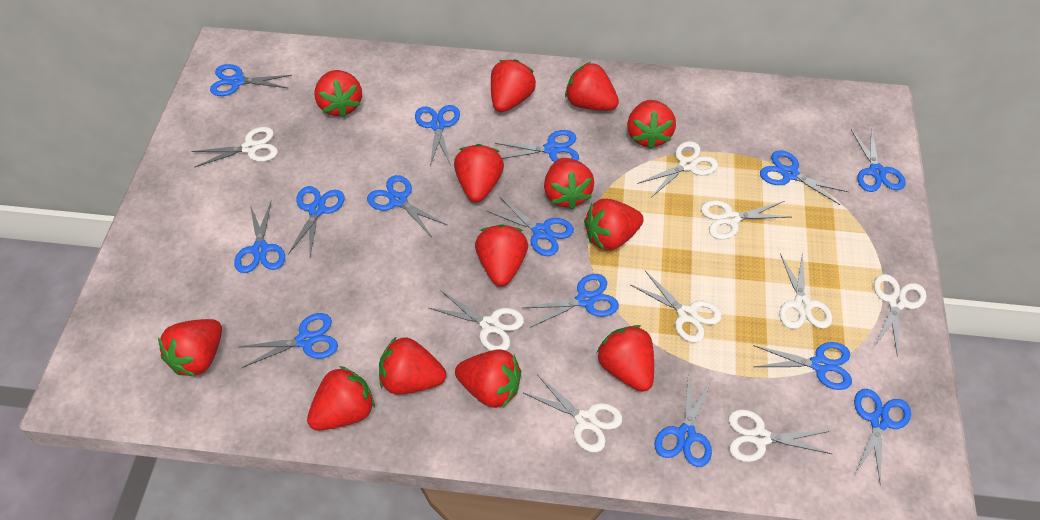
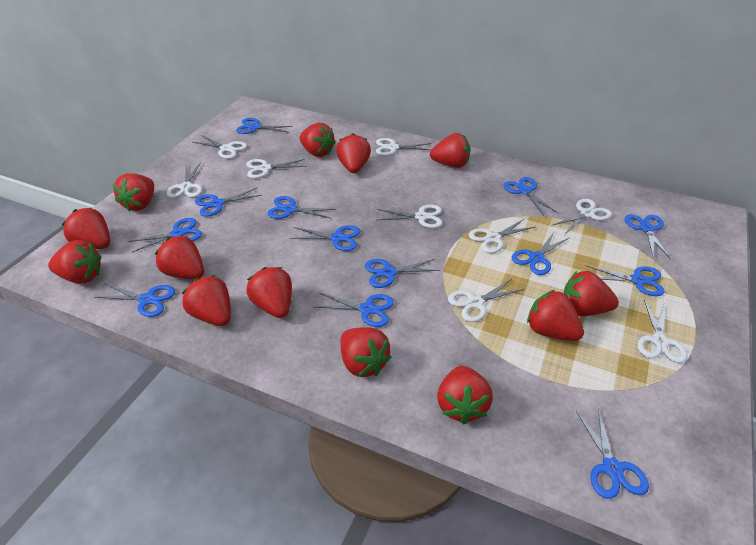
blue scissors: [210,64,292,96] [234,202,285,273] [239,313,338,368] [288,186,345,256] [367,175,447,237] [415,105,460,166] [487,196,574,256] [495,130,579,162] [523,274,619,328] [654,374,712,467] [754,342,852,390] [760,150,849,205] [851,127,905,192] [854,389,911,486] = 14 -> [94,283,175,317] [128,218,202,253] [195,188,262,217] [236,118,293,134] [267,196,336,219] [290,225,360,251] [315,293,394,327] [365,259,440,288] [503,177,557,216] [512,232,569,275] [576,407,649,499] [586,265,664,296] [625,214,671,259] = 13

